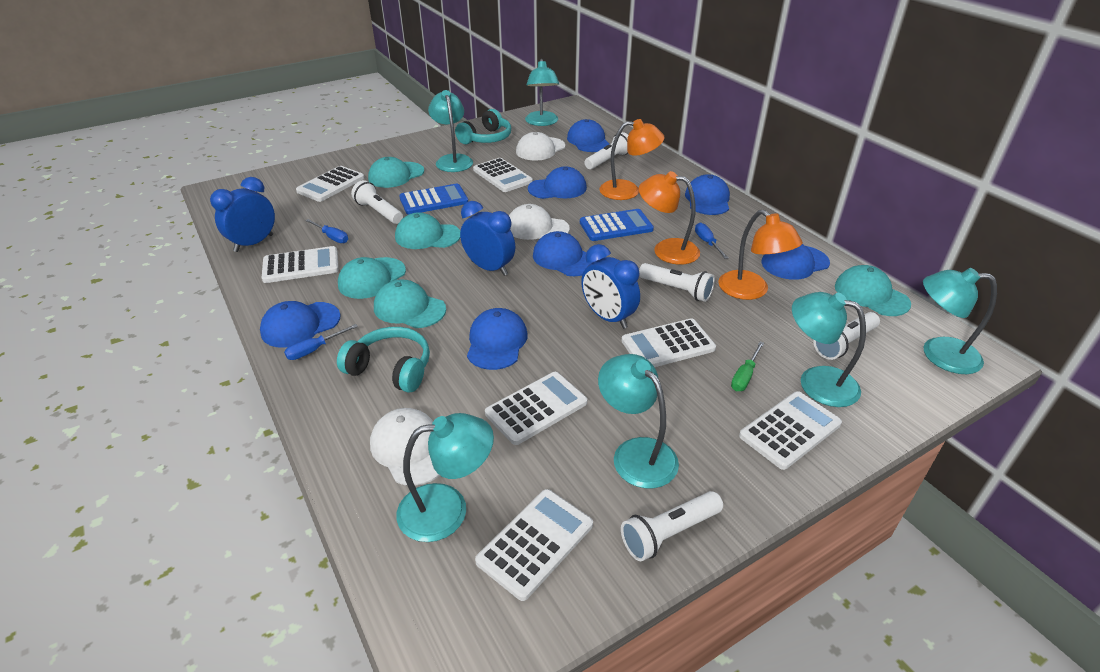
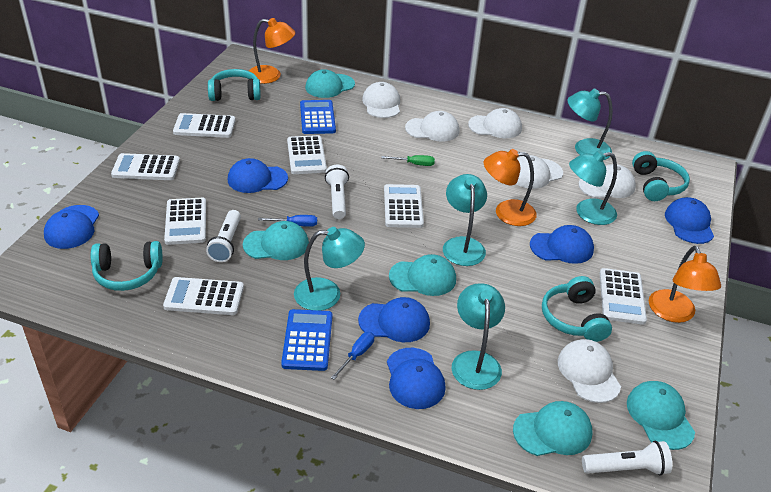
blue cap: [260,301,341,348] [467,308,527,370] [528,166,587,199] [533,231,595,276] [567,119,609,152] [685,174,730,215] [761,244,830,280] = 7 -> [44,205,99,249] [228,158,288,193] [358,297,430,342] [387,348,445,409] [530,225,594,264] [665,197,714,244] = 6
blue clock: [210,177,275,252] [460,201,515,276] [581,244,640,329] = 3 -> none = 0
blue screwdriver: [284,324,358,360] [305,219,348,243] [695,223,728,259] = 3 -> [258,215,317,227] [331,332,374,380] = 2
turquoise headphones: [337,327,430,393] [455,109,511,144] = 2 -> [91,241,163,291] [208,69,261,101] [542,276,612,342] [632,151,690,201] = 4
turquoise lamp: [396,413,494,542] [428,90,473,172] [525,59,559,126] [598,354,679,489] [792,292,866,407] [923,268,997,374] = 6 -> [294,227,365,311] [443,174,487,266] [452,283,505,390] [567,89,613,160] [569,150,617,225] = 5
white cap: [370,408,440,486] [509,204,570,240] [516,132,565,161] = 3 -> [362,82,400,118] [405,111,460,142] [468,108,522,138] [516,155,563,189] [558,339,621,403] [578,164,636,199] = 6
white flashlight: [351,180,403,224] [584,132,628,169] [621,491,723,561] [639,263,715,302] [814,312,880,360] = 5 -> [206,210,241,262] [325,165,349,219] [582,441,672,476] = 3

